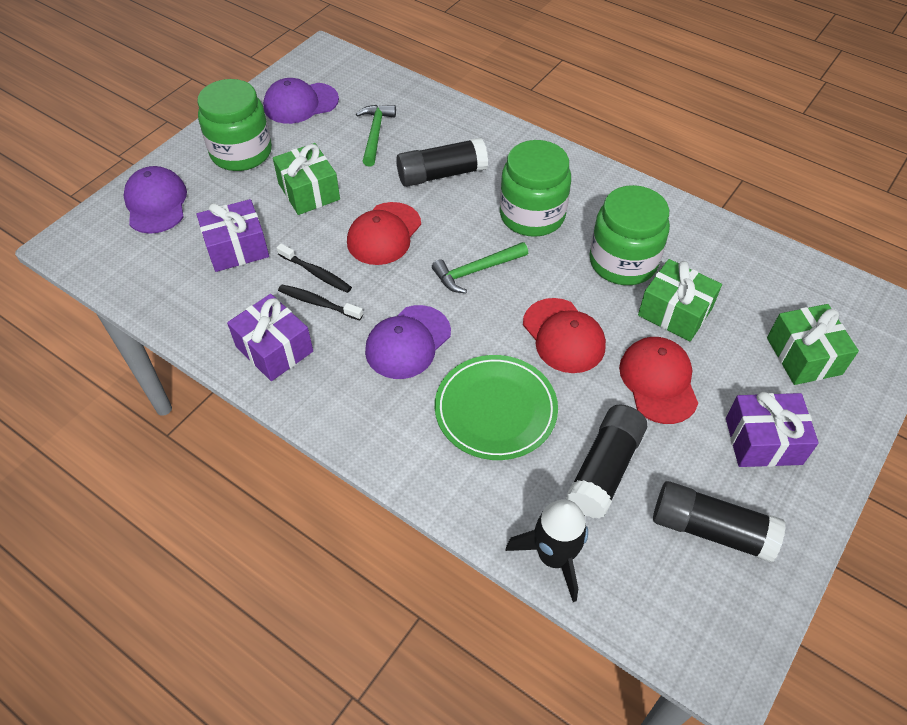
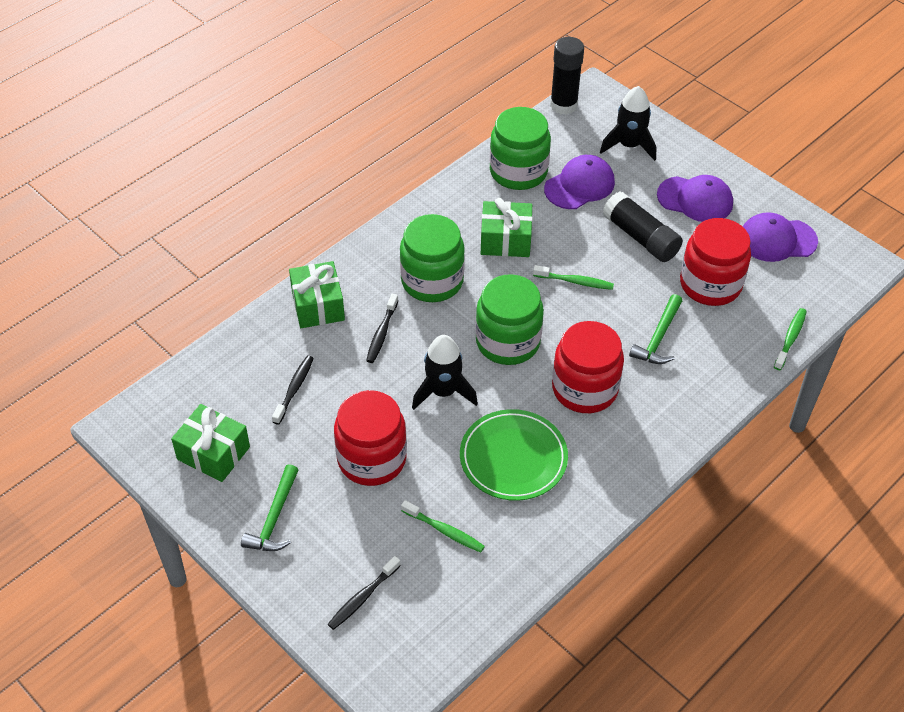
black glue stick: [396,137,488,187] [565,404,647,519] [653,481,786,562] = 3 -> [550,37,584,115] [603,192,683,262] = 2
black rocket: [506,499,588,602] = 1 -> [412,335,478,410] [600,86,656,161] = 2
black toothbrush: [277,243,352,293] [278,285,363,320] = 2 -> [272,356,314,425] [328,556,401,630] [366,294,398,363] = 3
green toothbrush: none = 0 -> [401,500,485,552] [533,265,614,290] [774,308,807,370] = 3
purple gift: [196,199,269,272] [227,294,313,381] [726,392,819,467] = 3 -> none = 0
red cap: [347,202,421,265] [523,298,606,373] [619,337,699,424] = 3 -> none = 0
red jar: none = 0 -> [334,390,407,486] [552,321,624,413] [680,218,751,306] = 3

